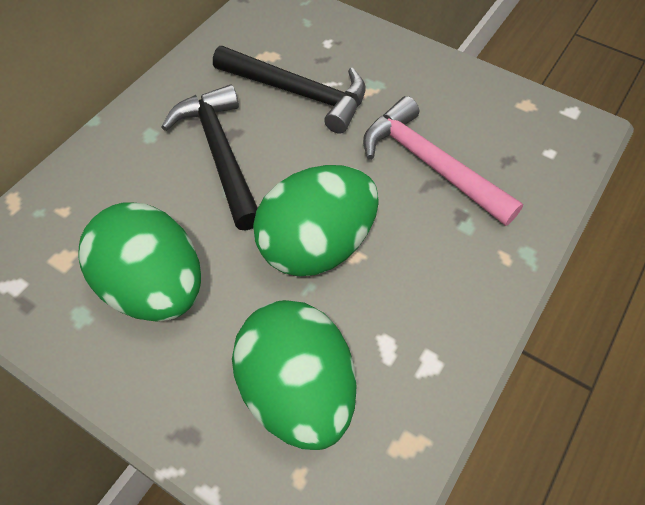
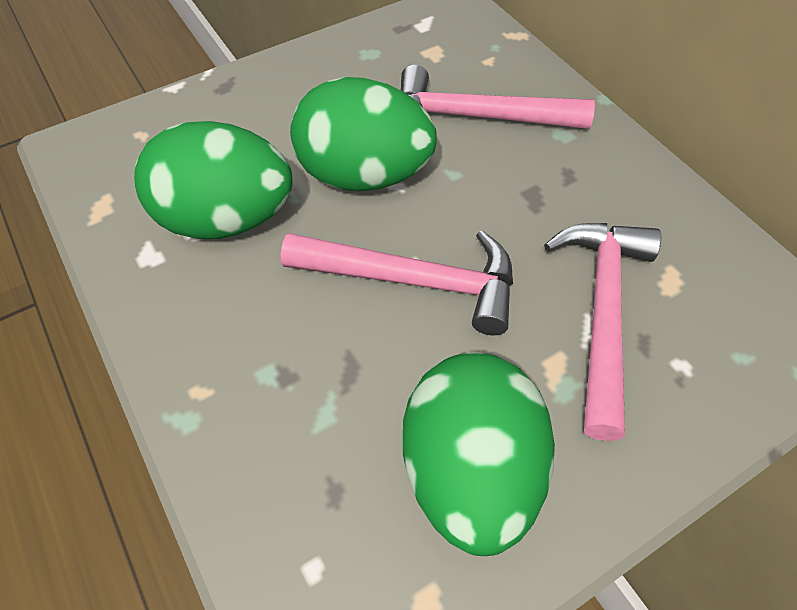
black hammer: [161,84,258,230] [213,46,365,133] = 2 -> none = 0
pink hammer: [363,96,523,226] = 1 -> [281,230,513,335] [401,65,595,129] [544,223,661,441] = 3

